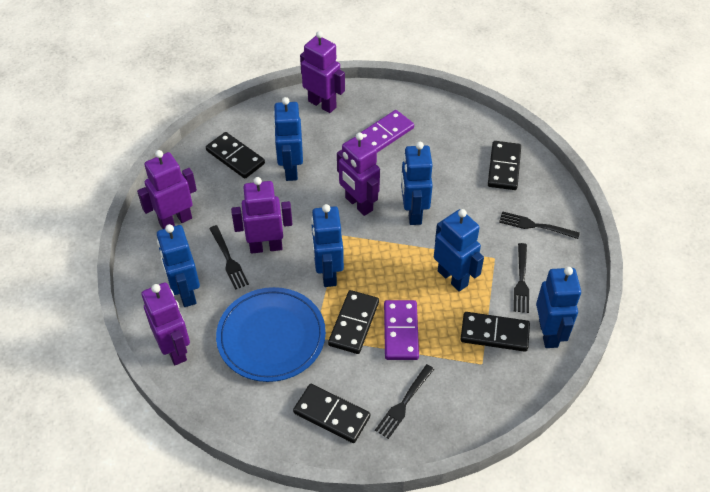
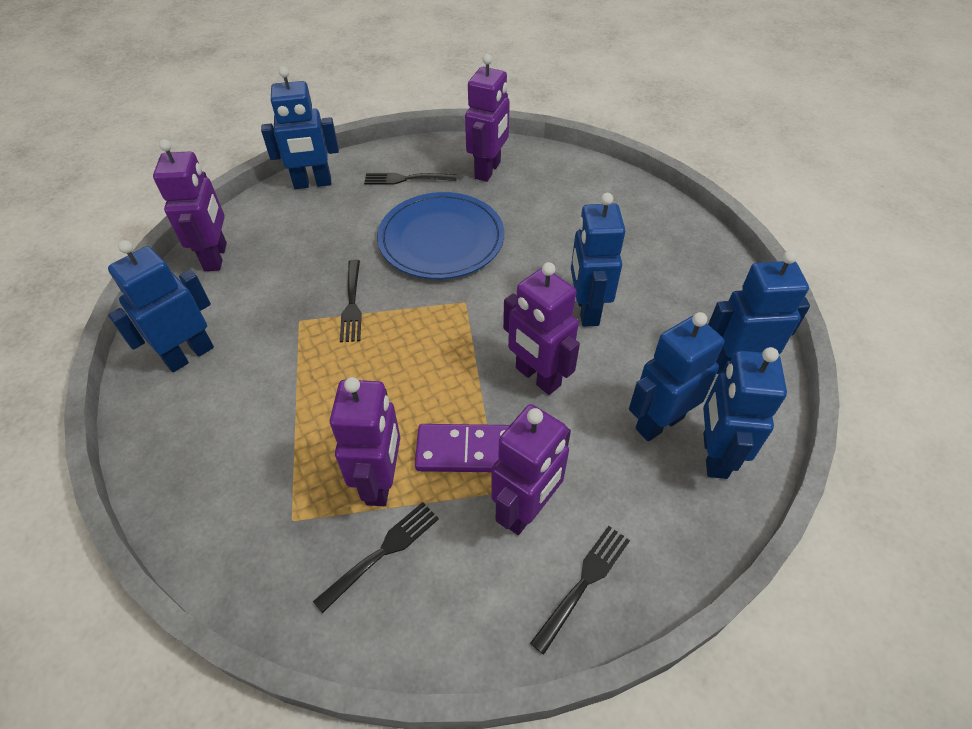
black domino: [206,132,265,179] [293,384,370,443] [328,290,379,354] [460,312,530,352] [488,141,521,190] = 5 -> none = 0
purple domino: [360,110,414,153] [384,300,419,360] = 2 -> [415,424,510,472] = 1

